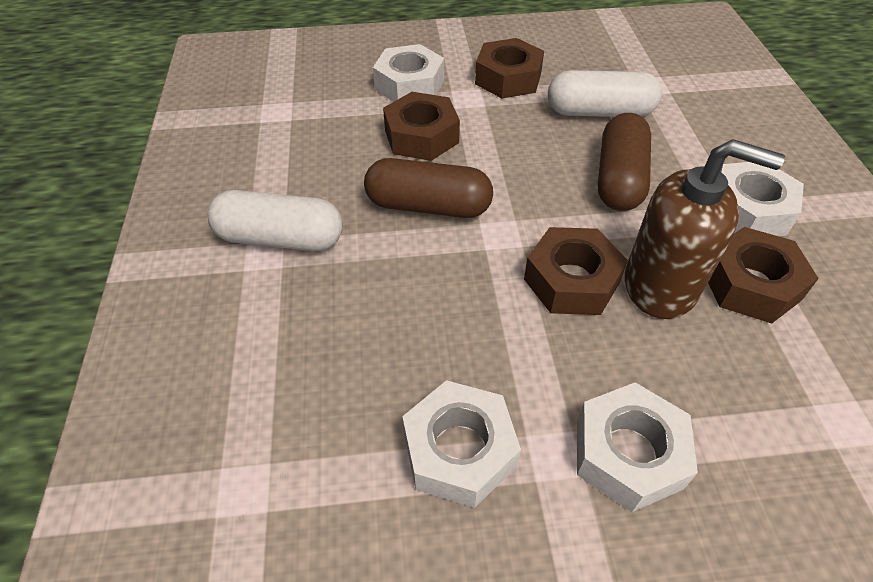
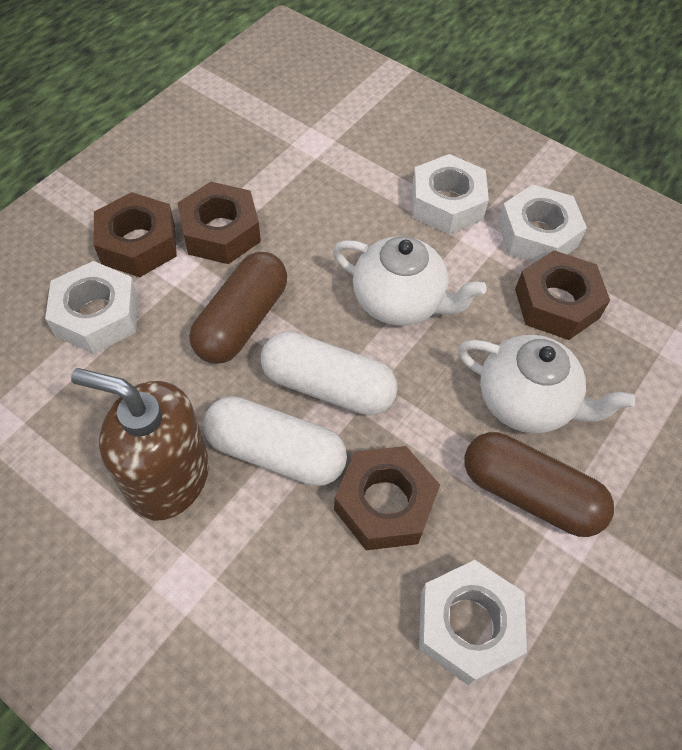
white teapot: none = 0 -> [333,236,487,326] [458,335,635,434] = 2

